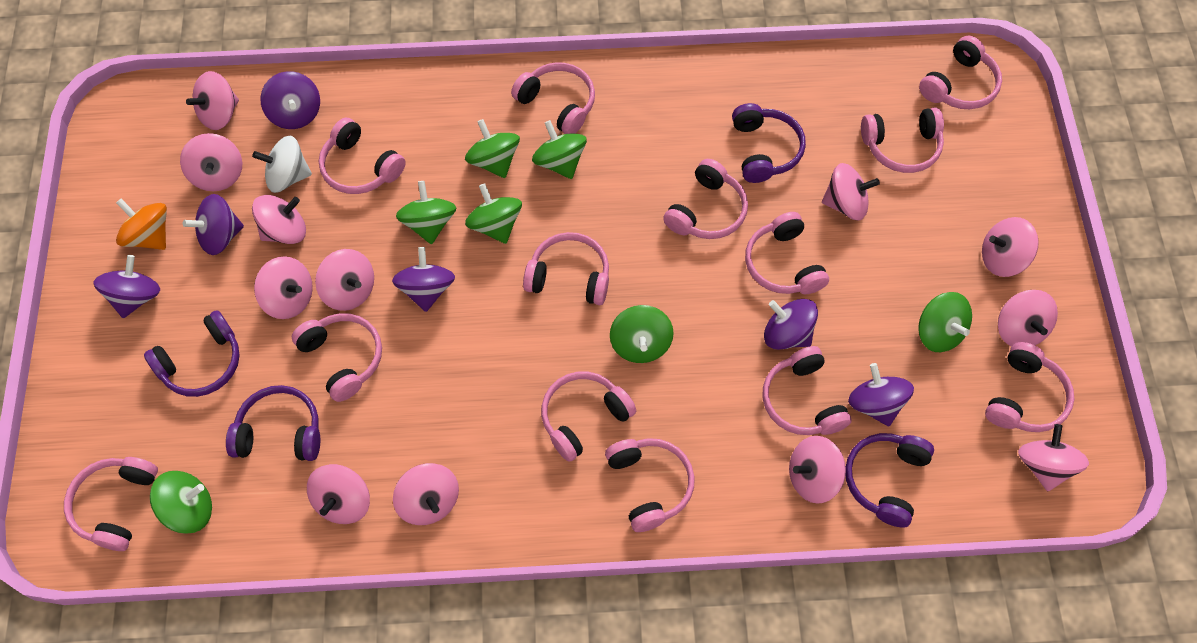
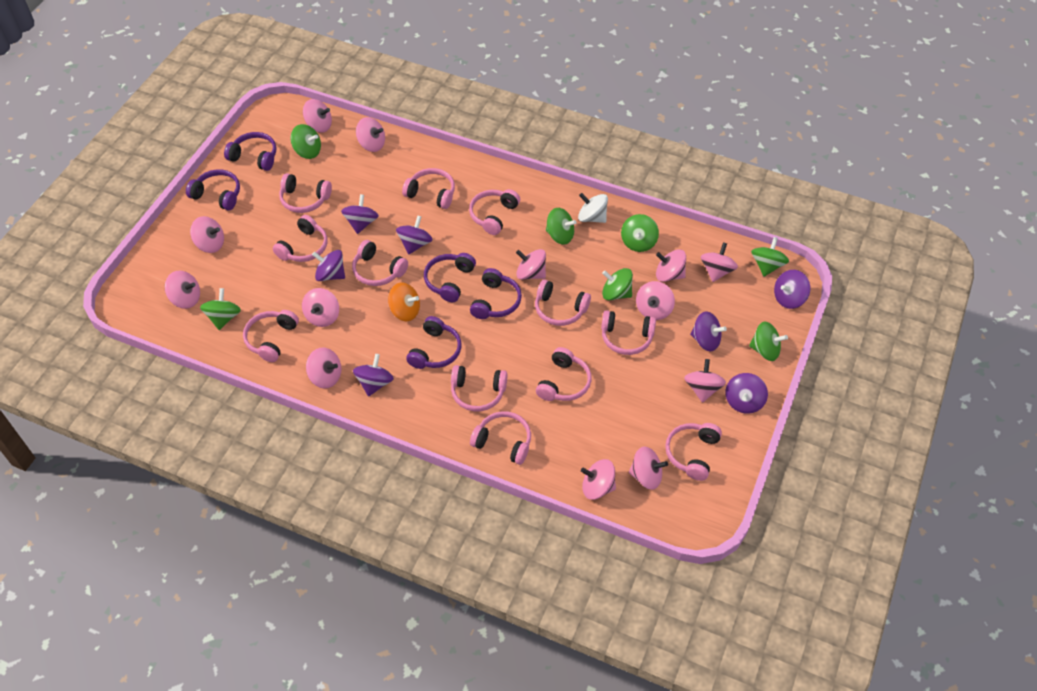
pink headphones: [64,457,158,551] [292,313,382,402] [319,118,406,194] [511,62,595,134] [523,232,609,305] [541,372,636,462] [605,438,695,532] [663,159,748,239] [745,212,829,294] [763,346,851,435] [861,108,944,173] [919,36,1002,109] [985,342,1074,432] = 13 -> [243,310,299,362] [273,215,327,262] [279,173,332,213] [352,240,408,286] [402,168,455,209] [451,365,507,411] [469,189,520,235] [470,411,531,465] [535,279,591,326] [536,347,592,401] [601,310,656,355] [665,423,722,481] = 12
pink spinning top: [180,133,242,191] [186,71,239,130] [252,195,306,244] [254,256,313,319] [307,464,370,524] [315,249,374,311] [393,463,459,525] [789,436,846,504] [822,163,880,220] [982,217,1039,277] [998,290,1058,346] [1018,424,1089,491] = 12 -> [165,271,200,309] [190,216,224,253] [302,288,339,327] [303,99,332,133] [306,347,341,389] [356,117,385,152] [516,249,546,280] [581,459,616,500] [629,446,668,490] [636,281,675,320] [656,249,686,282] [684,359,726,403] [701,242,738,282] = 13
purple headphones: [144,310,240,397] [226,385,320,461] [732,103,806,183] [846,433,934,528] = 4 -> [186,169,240,211] [224,132,277,171] [406,316,461,369] [424,253,476,302] [470,268,522,319] = 5
purple spinning top: [93,255,160,318] [183,194,244,255] [260,71,320,129] [392,247,455,312] [764,299,818,350] [848,363,914,426] = 6 -> [312,250,345,281] [341,194,379,234] [353,354,394,396] [396,215,433,255] [690,311,727,351] [725,373,768,414] [774,270,810,309] = 7

